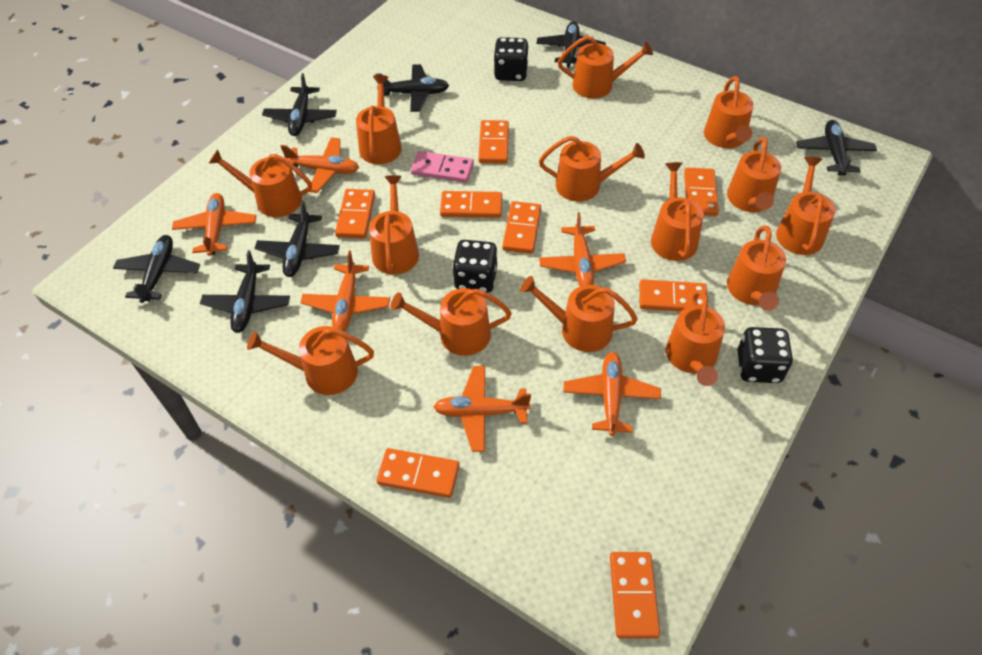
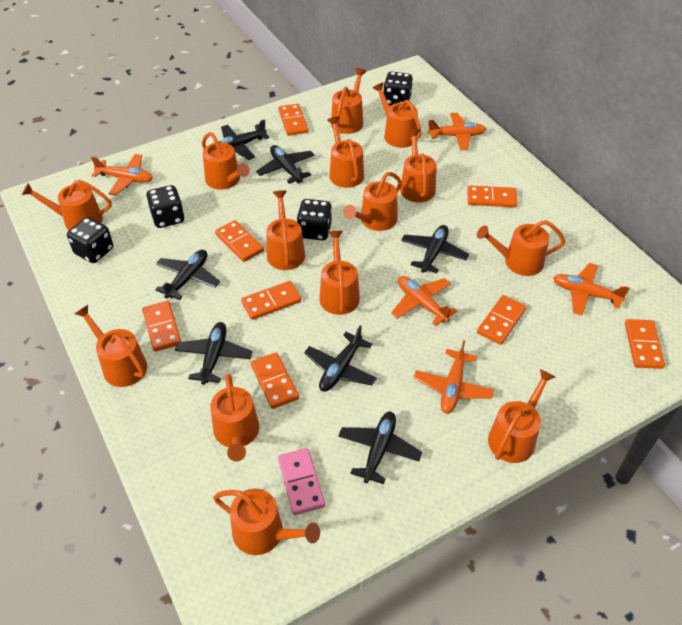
black dice: [452,240,498,293] [494,37,529,81] [737,327,793,383] = 3 -> [67,217,113,263] [146,185,184,228] [297,199,332,241] [383,72,413,106] = 4
orange plane: [172,193,256,256] [281,137,359,193] [300,251,390,331] [433,366,531,452] [539,212,626,286] [563,352,661,436] = 6 -> [91,154,153,196] [391,276,457,326] [414,340,494,414] [427,113,486,150] [553,263,630,316] = 5

